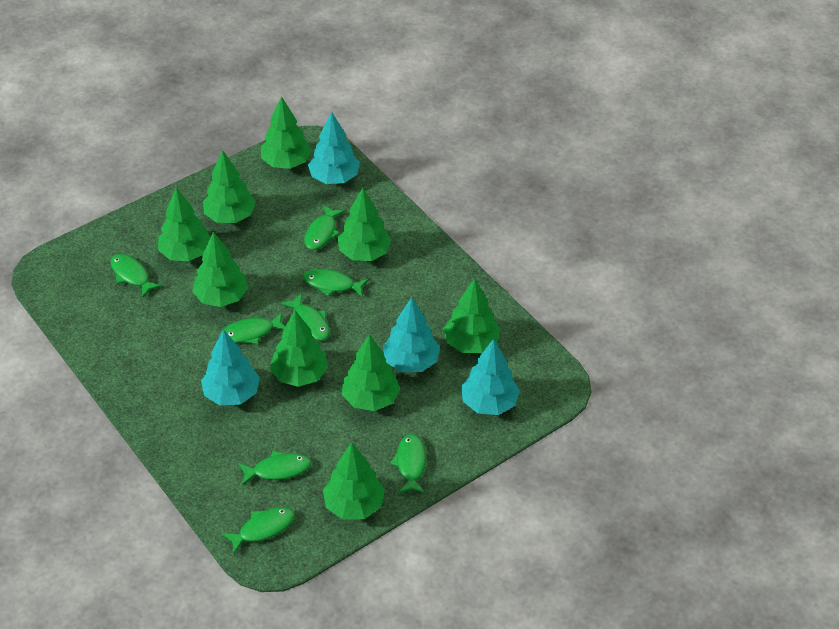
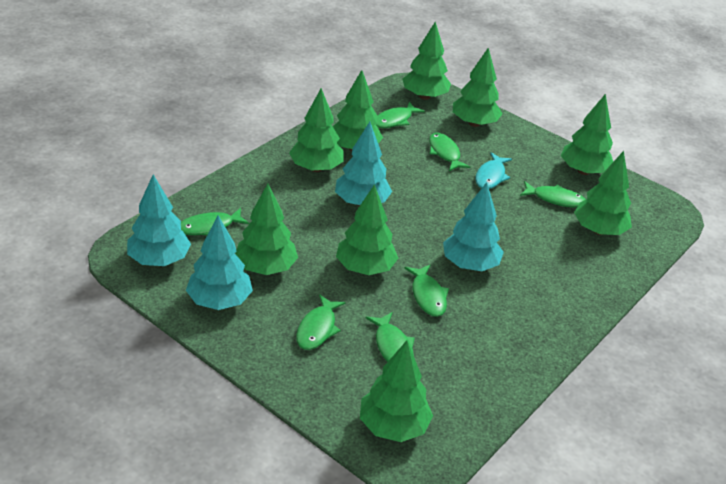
green fish: [110,254,162,297] [220,312,285,344] [222,507,295,554] [238,451,312,486] [281,293,330,341] [303,269,369,297] [304,205,345,250] [390,434,427,494] = 8 -> [181,208,249,235] [296,294,346,350] [366,312,414,362] [376,102,425,128] [405,265,449,317] [429,133,470,171] [520,181,586,207] = 7
turquoise fish: none = 0 -> [475,152,512,189] = 1

